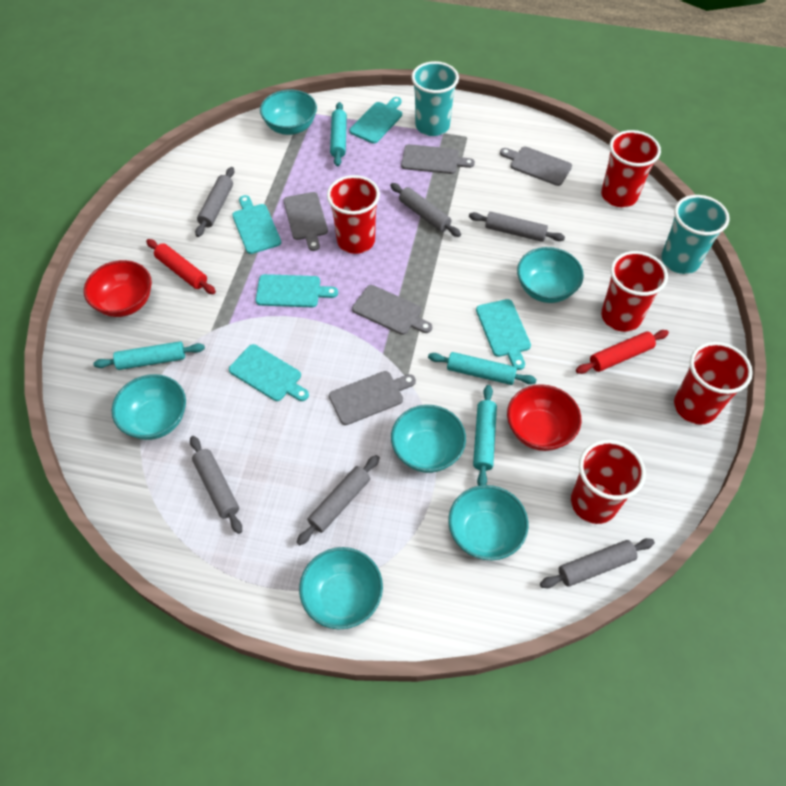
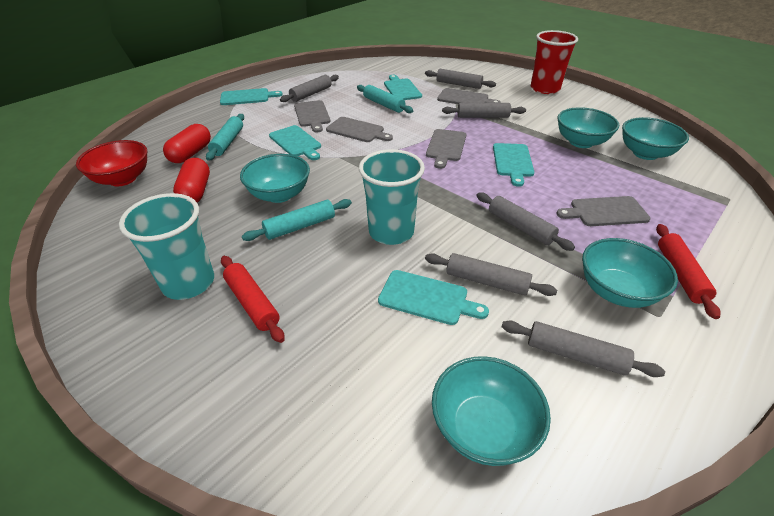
red bowl: [84,260,152,317] [507,384,581,451] = 2 -> [76,140,148,186] = 1
red capsule: none = 0 -> [163,124,211,163] [173,158,210,203] = 2
red cup: [327,175,380,254] [571,440,646,524] [601,130,661,207] [601,251,668,332] [674,342,753,425] = 5 -> [531,30,578,94] = 1
turquoise bowl: [112,374,186,440] [260,90,317,135] [299,547,383,629] [391,405,466,473] [448,485,529,560] [517,247,584,303] = 6 -> [240,154,310,203] [432,356,551,466] [557,107,619,148] [582,238,678,308] [622,117,689,160] = 5
turquoise rolling pin: [93,341,205,370] [330,102,347,166] [428,352,537,385] [473,385,497,486] = 4 -> [206,114,244,161] [242,199,352,241] [357,85,413,113] = 3

